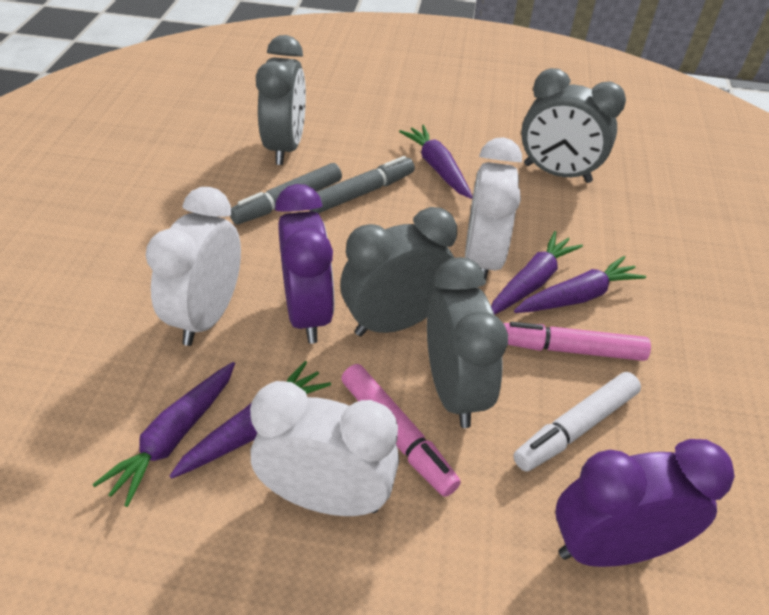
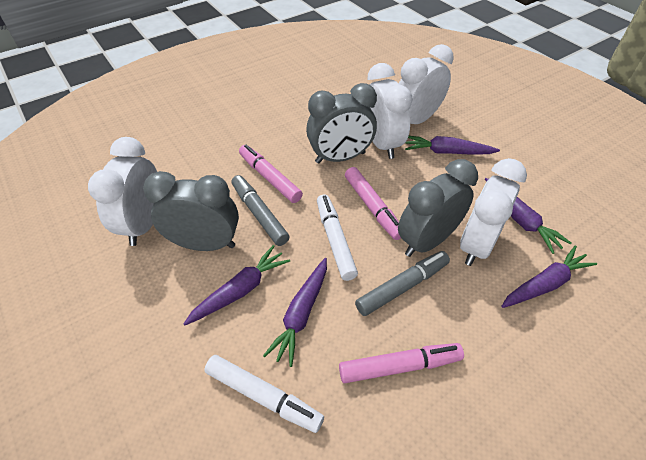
grey clock: [256,35,306,165] [341,207,457,336] [427,257,508,428] [521,68,626,183] = 4 -> [143,171,239,251] [306,83,377,164] [398,159,478,257] = 3
pink marker: [341,364,461,497] [503,322,651,361] = 2 -> [239,145,303,203] [339,343,464,383] [345,167,401,240] = 3
purple clock: [275,184,335,344] [555,439,735,567] = 2 -> none = 0
white clock: [146,187,241,346] [250,381,399,516] [465,137,522,285] = 3 -> [88,137,157,246] [368,63,413,159] [399,44,454,124] [460,158,527,266] = 4
white marker: [513,372,641,471] = 1 -> [204,355,324,433] [317,194,358,281] = 2

